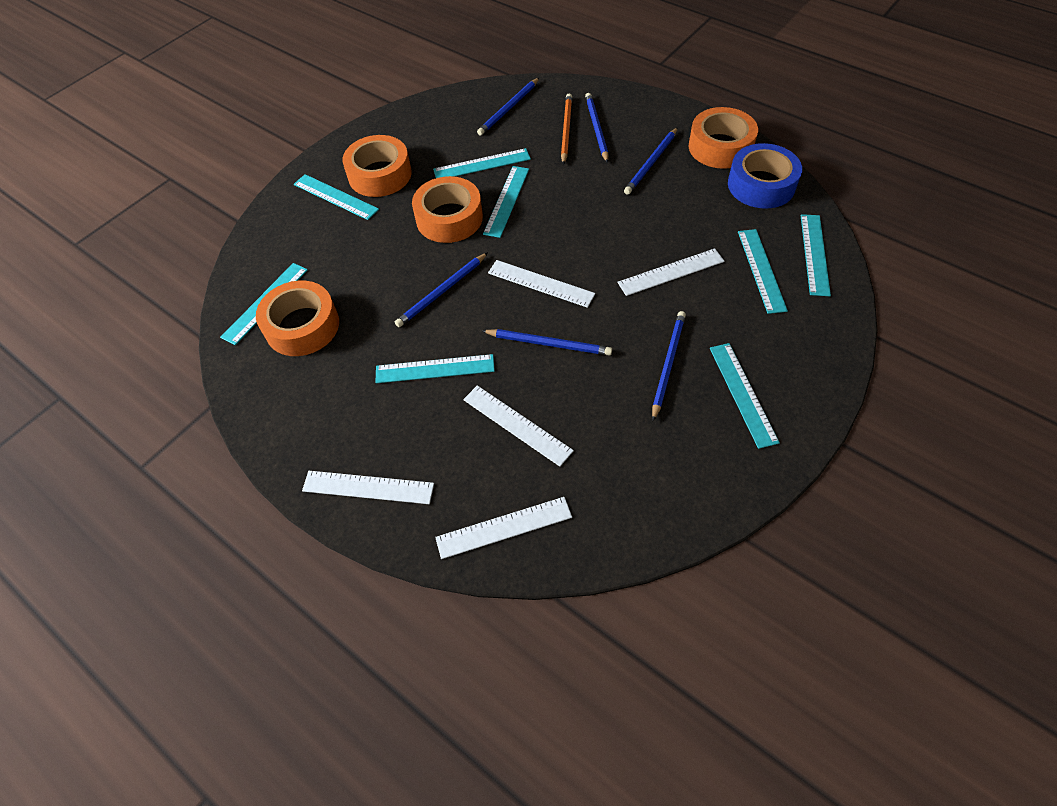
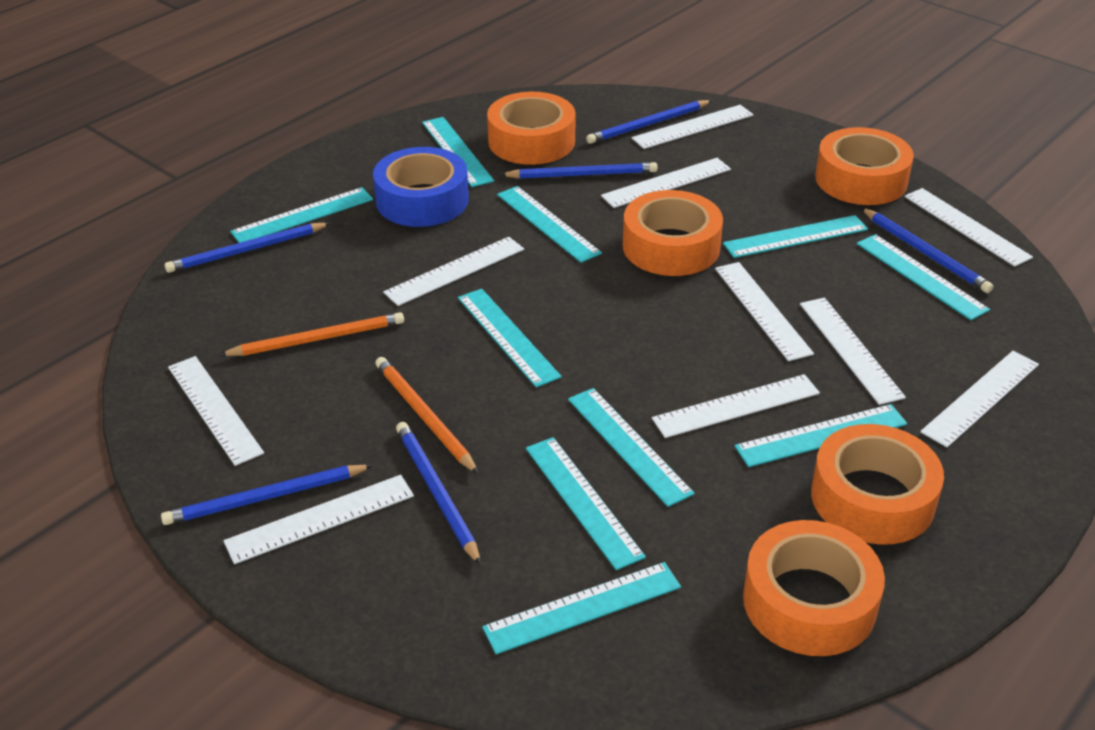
orange pencil: [561,94,572,165] = 1 -> [219,312,404,356] [375,357,479,474] = 2
orange tape: [256,281,339,356] [342,135,412,197] [412,176,483,243] [689,107,758,169] = 4 -> [487,92,576,165] [623,190,723,276] [743,520,885,656] [811,424,944,545] [815,127,914,205] = 5
turquoise ruler: [220,263,308,345] [294,174,379,220] [376,354,495,383] [433,148,531,178] [483,166,529,238] [710,343,780,449] [738,229,788,314] [801,214,831,296] = 8 -> [230,187,373,243] [422,117,494,187] [458,289,562,387] [482,562,681,654] [497,186,602,263] [526,437,646,570] [568,388,695,507] [723,215,868,258] [735,404,907,467] [857,234,990,320] = 10
white ruler: [302,471,434,504] [435,497,572,559] [463,385,574,467] [488,260,595,308] [617,248,724,296] = 5 -> [168,356,264,466] [224,475,414,564] [383,237,524,306] [601,158,731,208] [632,105,754,149] [652,374,820,438] [715,262,814,361] [800,298,906,405] [904,188,1033,267] [920,351,1039,447] = 10

